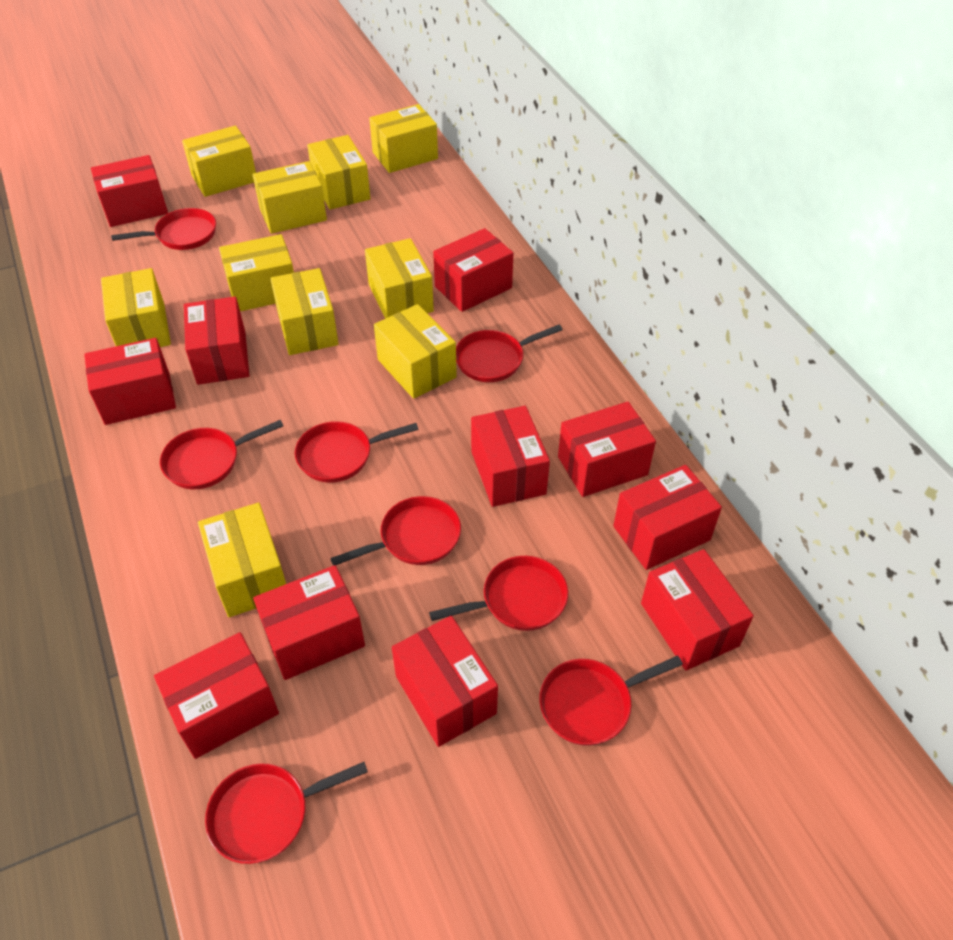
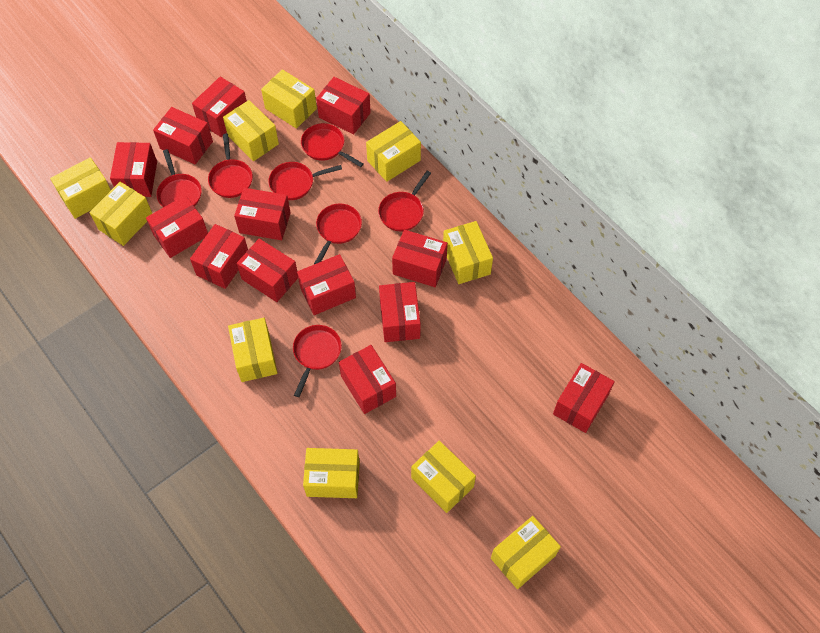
red box: [84,338,176,425] [91,155,168,227] [154,632,279,759] [184,297,249,385] [253,565,365,680] [392,616,498,747] [433,228,513,312] [471,406,550,507] [558,402,656,497] [613,465,722,570] [641,549,754,671] = 11 -> [110,142,157,197] [146,195,208,258] [153,107,213,165] [190,224,248,289] [192,77,247,137] [234,188,291,240] [237,239,298,302] [297,254,356,315] [316,77,371,135] [339,345,396,414] [379,282,421,342] [392,230,448,287] [553,363,615,433] = 13
red pan: [111,208,216,250] [160,420,283,489] [205,762,368,864] [295,421,419,483] [330,496,461,566] [429,556,568,631] [456,325,563,382] [539,656,683,746] = 8 -> [156,149,202,207] [208,134,253,198] [268,162,342,200] [293,325,342,397] [301,123,364,167] [314,204,362,264] [378,171,431,231] = 7

